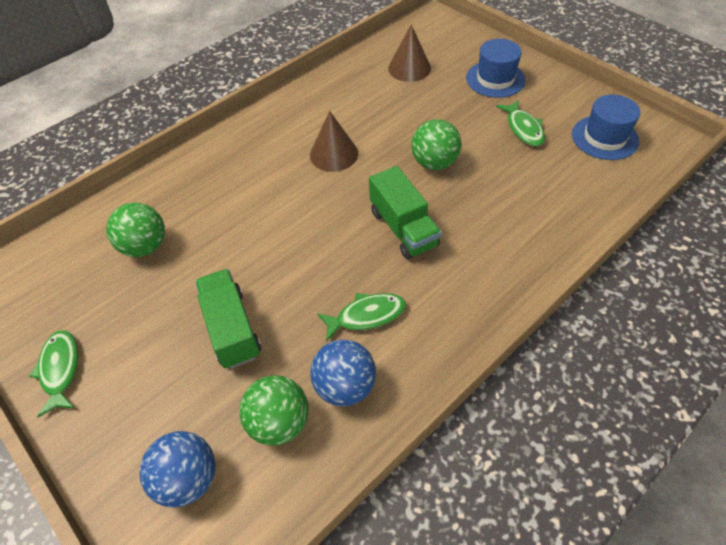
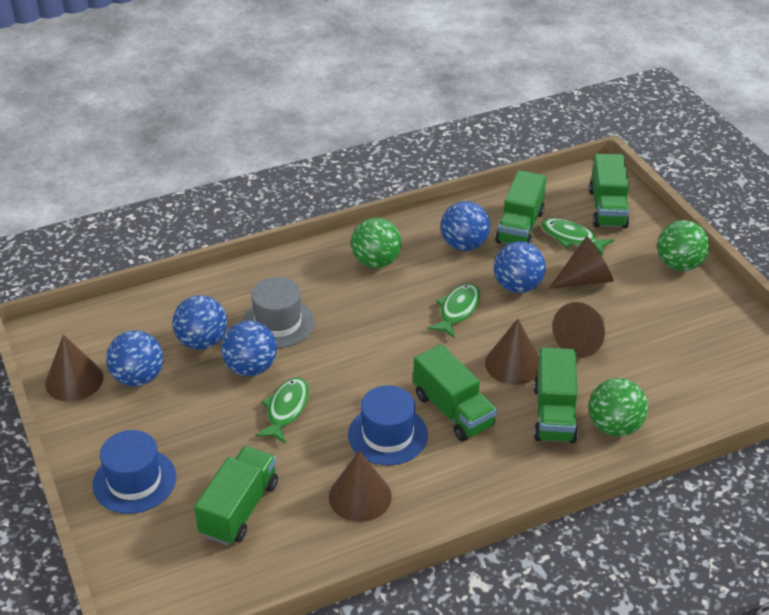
blue ball: [139,431,216,508] [310,339,376,406] = 2 -> [106,330,163,386] [172,295,227,350] [221,321,277,376] [440,201,490,251] [494,241,546,293] = 5
brown cone: [310,111,358,172] [388,24,431,82] = 2 -> [45,335,104,402] [329,450,392,522] [485,319,539,385] [549,236,614,289] [553,302,605,357] = 5
green truck: [195,269,261,369] [369,166,441,259] = 2 -> [194,446,278,545] [413,344,497,441] [495,170,547,244] [534,347,578,443] [589,154,630,228] = 5
grey hat: none = 0 -> [242,277,315,348] = 1

